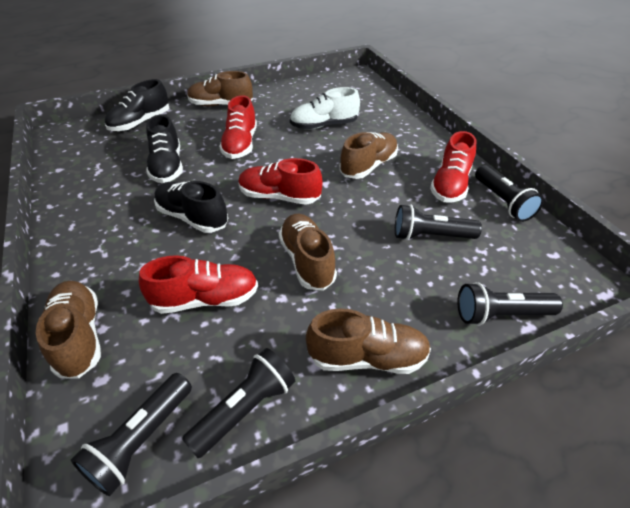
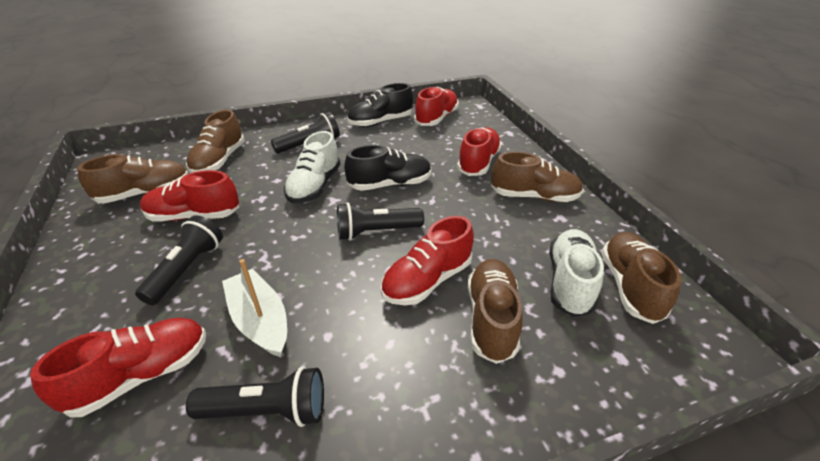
black flashlight: [71,373,192,496] [182,348,295,458] [395,204,482,240] [457,282,563,326] [475,165,544,222] = 5 -> [135,215,223,305] [186,366,324,427] [271,112,340,154] [337,202,424,241] = 4
black shoe: [105,79,169,132] [146,115,183,183] [154,181,228,233] = 3 -> [344,145,432,191] [347,83,413,127] = 2
red shoe: [139,255,258,314] [219,95,257,159] [238,158,322,205] [430,131,476,203] = 4 -> [30,318,206,418] [140,170,239,221] [381,216,474,305] [414,87,459,126] [457,127,502,176] = 5
white boat: none = 0 -> [222,259,287,357] = 1
white shoe: [290,87,360,130] = 1 -> [284,131,340,203] [549,229,604,317] = 2

